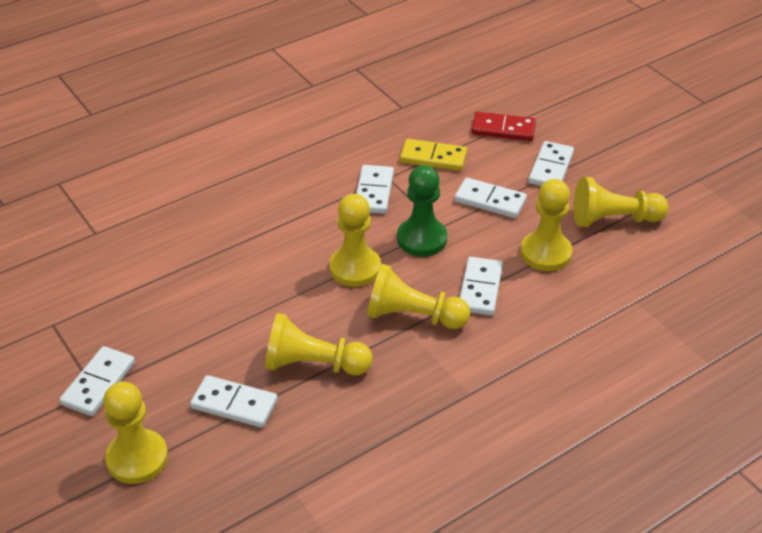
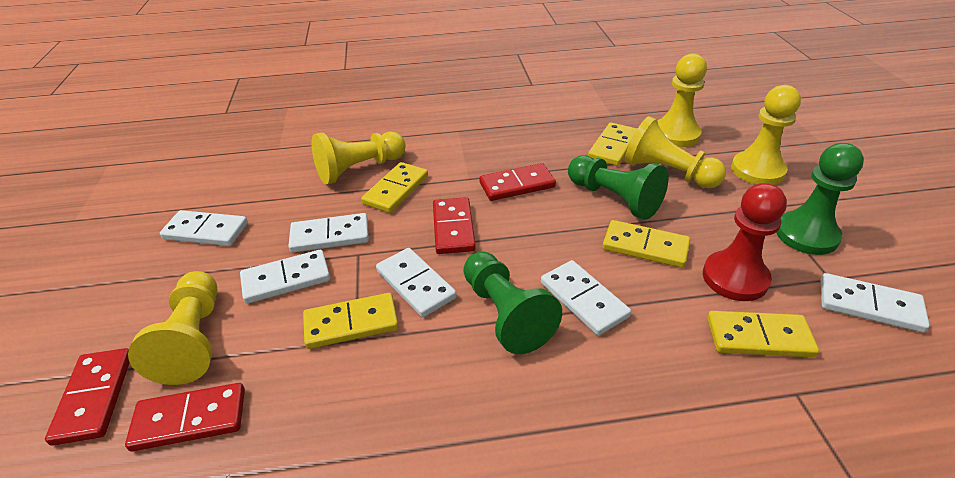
green pawn: [397,165,447,256] = 1 -> [463,251,562,354] [568,155,668,220] [776,143,864,255] = 3
red domino: [471,112,536,141] = 1 -> [45,348,130,446] [125,383,245,452] [433,197,476,254] [479,163,556,201] = 4
red pawn: none = 0 -> [703,183,787,301] = 1
yellow domino: [400,139,467,171] = 1 -> [303,293,398,349] [361,162,428,213] [588,123,637,166] [602,220,690,268] [707,311,819,357] = 5
yellow pawn: [103,382,168,484] [265,313,373,375] [329,194,381,287] [367,264,470,329] [520,179,572,271] [573,177,669,227] = 6 -> [128,271,218,385] [312,132,406,185] [625,116,726,189] [657,54,707,147] [731,85,801,185] = 5

